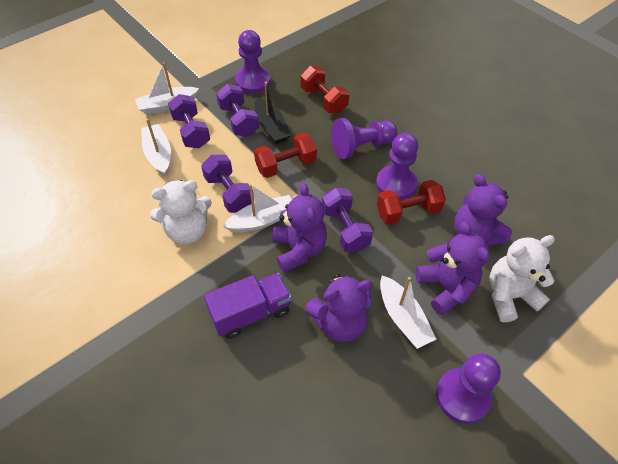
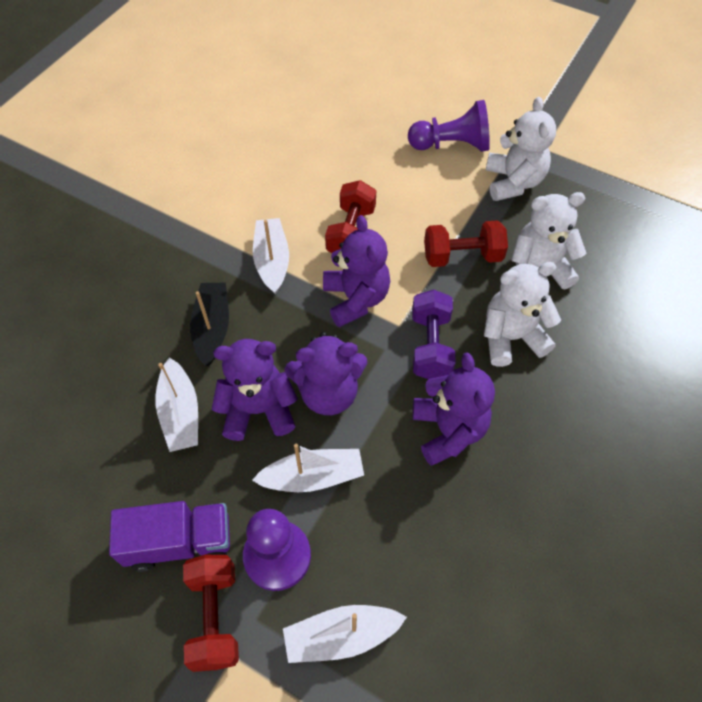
purple dumbbell: [168,94,210,148] [201,155,254,213] [216,84,259,137] [322,187,373,252] = 4 -> [412,290,456,379] = 1
purple pawn: [235,30,271,94] [331,118,397,159] [376,133,418,200] [436,354,501,424] = 4 -> [243,509,311,591] [408,100,490,152] = 2
white teddy bear: [150,180,212,244] [490,235,555,322] = 2 -> [484,262,561,367] [486,97,556,201] [511,192,586,289] = 3

